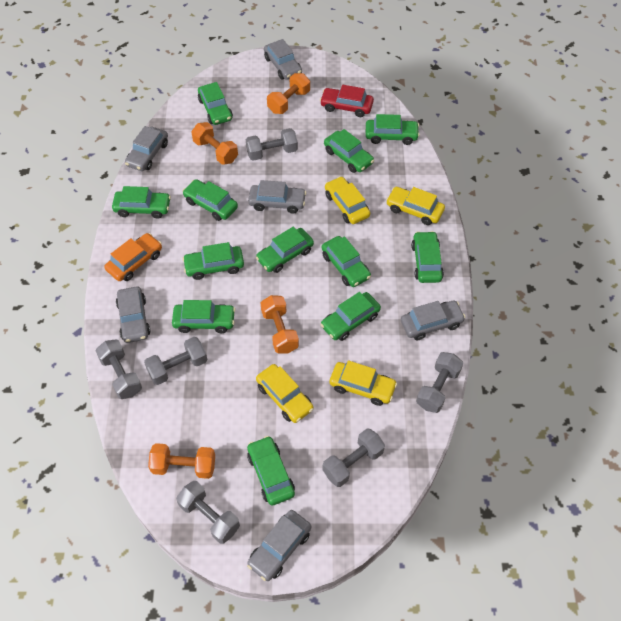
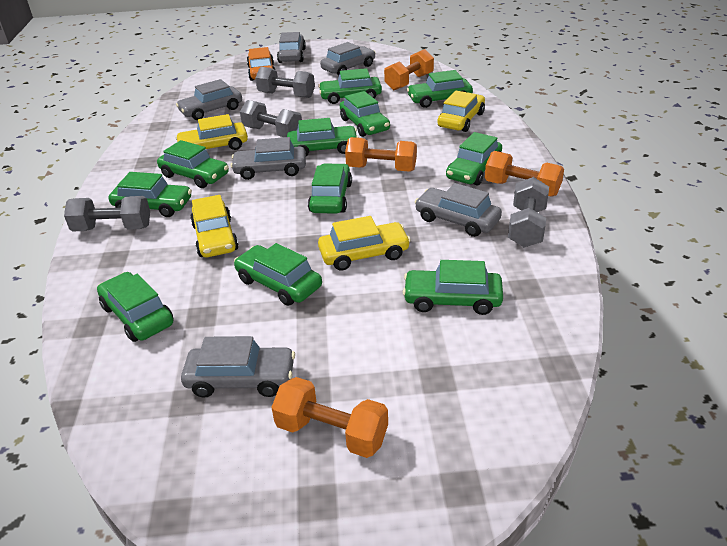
green car: [112,186,171,219] [172,300,235,333] [182,242,244,280] [183,179,238,221] [198,82,233,125] [247,436,295,506] [256,227,314,273] [320,292,381,341] [322,236,371,287] [324,129,374,173] [366,114,420,145] [411,231,444,283] = 12 -> [97,272,174,342] [109,172,192,217] [157,140,229,188] [234,243,322,306] [287,118,359,156] [308,164,352,214] [318,68,382,104] [340,91,390,137] [403,260,503,315] [407,70,473,108] [446,132,502,186] = 11
grey dumbbell: [96,339,142,399] [144,337,207,385] [176,481,240,544] [246,128,298,161] [322,429,385,487] [416,352,463,413] = 6 -> [64,196,150,232] [240,100,302,137] [255,67,315,98] [508,177,549,248] = 4
red car: [320,85,374,117] = 1 -> none = 0

